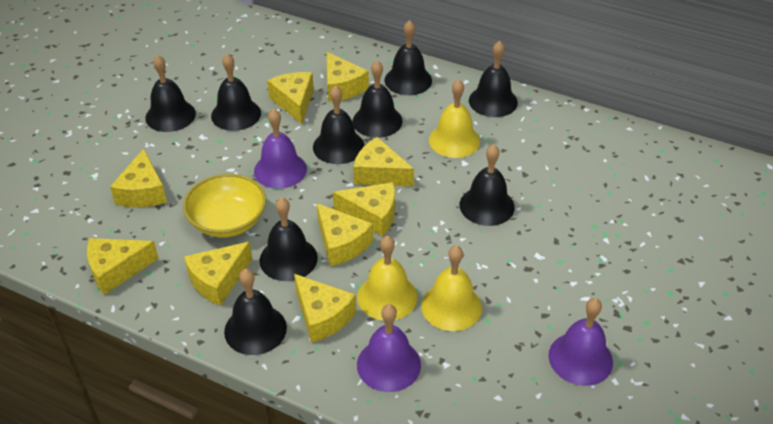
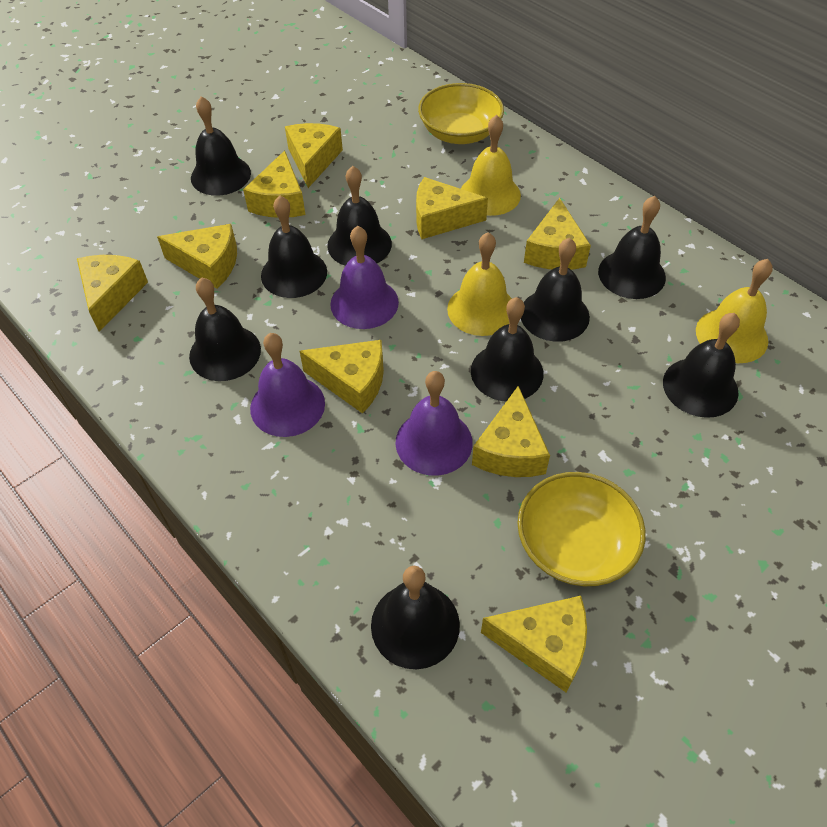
yellow bowl: [183,174,266,238] = 1 -> [418,83,504,144] [518,472,646,586] = 2

